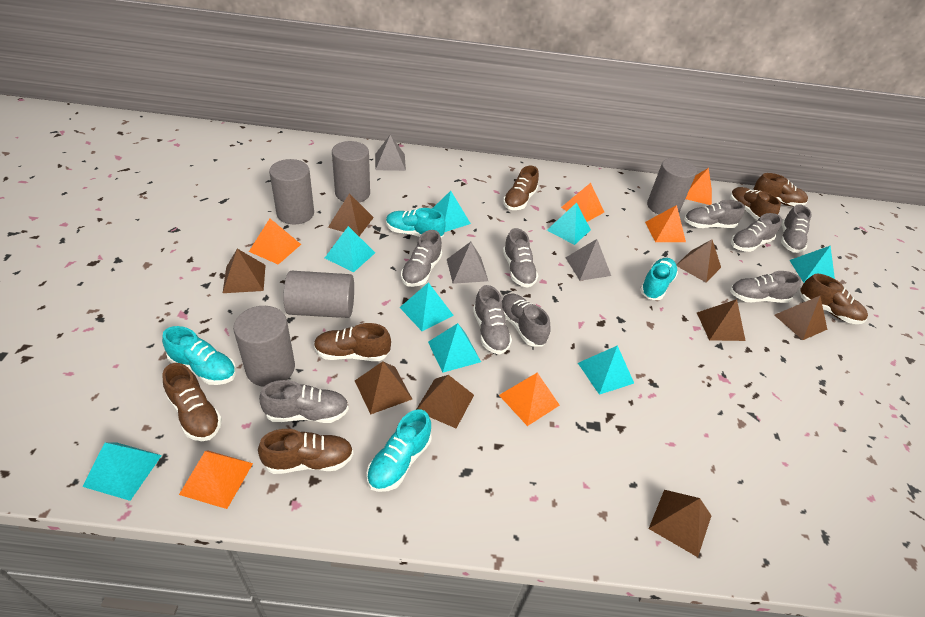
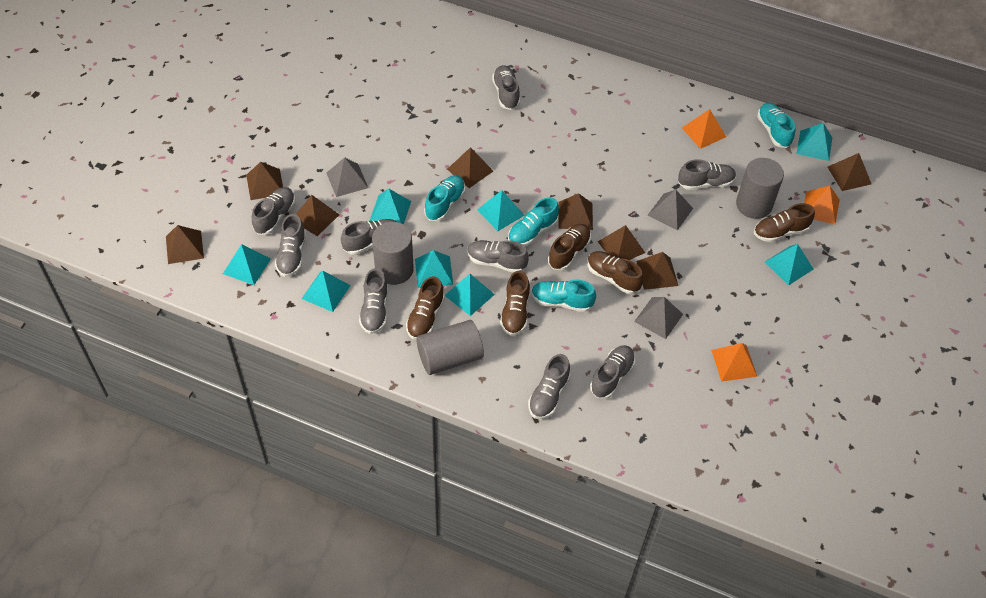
brown shoe: [162,363,222,441] [258,429,354,474] [314,323,391,361] [503,166,539,210] [730,187,781,220] [753,173,808,206] [799,274,868,324] = 7 -> [406,276,445,340] [500,271,530,336] [548,224,591,270] [587,251,643,294] [754,203,815,242] = 5
grey cylinder: [233,306,295,387] [269,159,314,224] [284,271,354,318] [332,141,370,203] [647,158,697,215] = 5 -> [372,222,414,285] [417,320,484,375] [736,158,784,219] = 3
orange pyramid: [179,450,253,509] [249,219,301,265] [499,373,560,426] [561,183,604,222] [645,205,686,242] [686,168,712,205] = 6 -> [682,109,726,149] [711,343,757,382] [804,186,840,225] = 3

